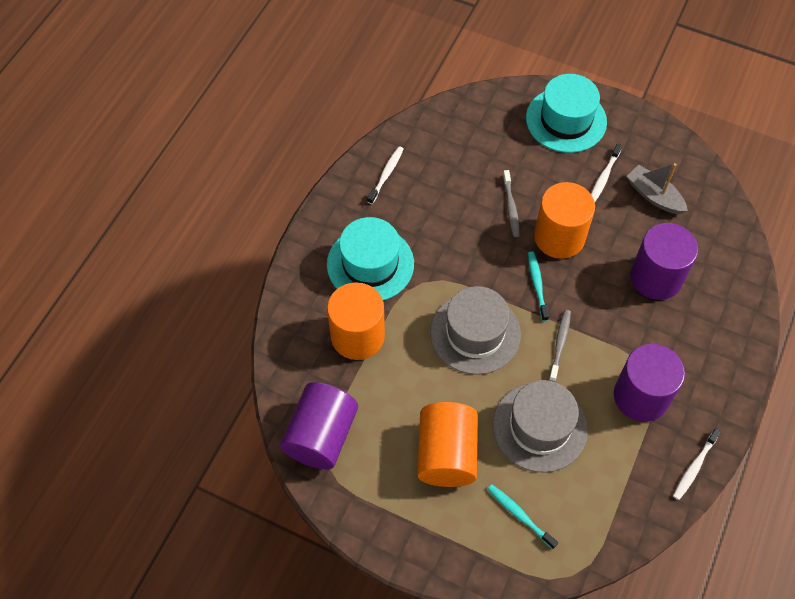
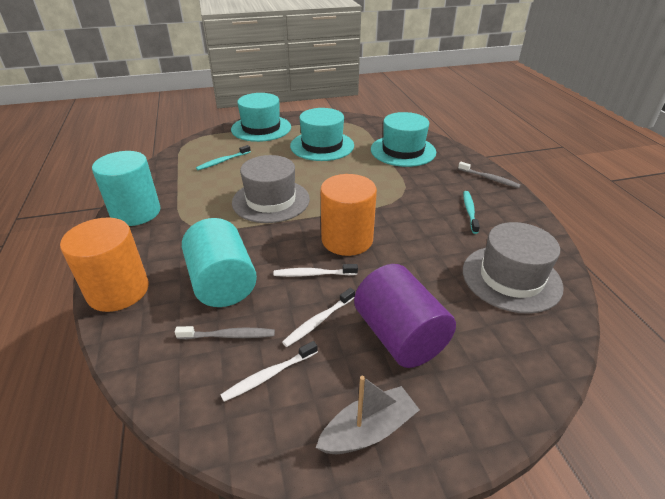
orange cylinder: [327,282,385,360] [417,402,478,487] [534,182,595,259] = 3 -> [60,218,149,312] [321,174,377,256] = 2
purple cylinder: [280,382,358,470] [614,344,685,422] [630,223,698,300] = 3 -> [354,264,456,368] = 1
turquoise cylinder: none = 0 -> [92,151,161,226] [182,218,257,307] = 2
turquoise hat: [327,217,414,301] [526,74,607,153] = 2 -> [231,93,291,142] [290,108,354,161] [371,112,436,167] = 3

